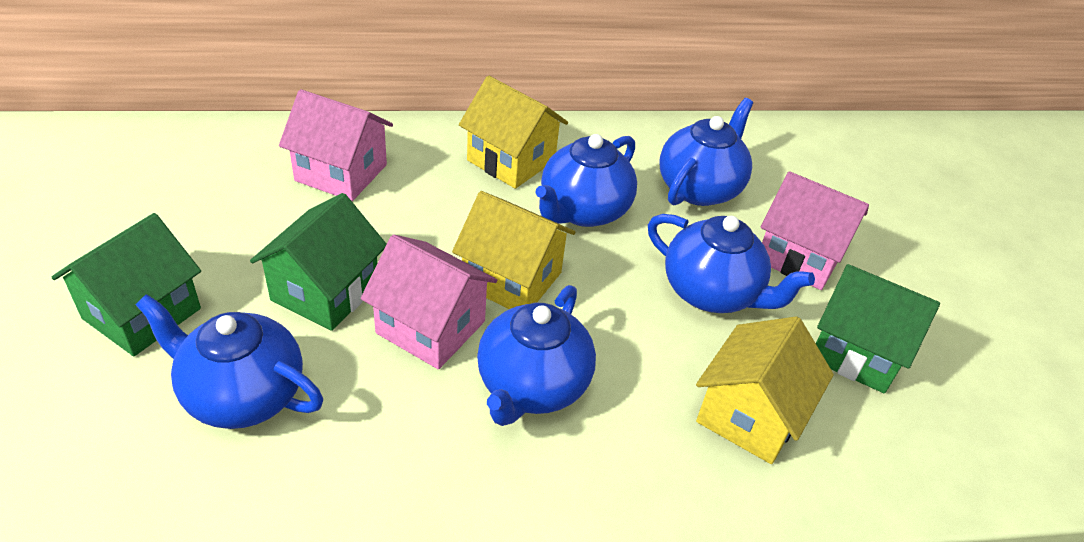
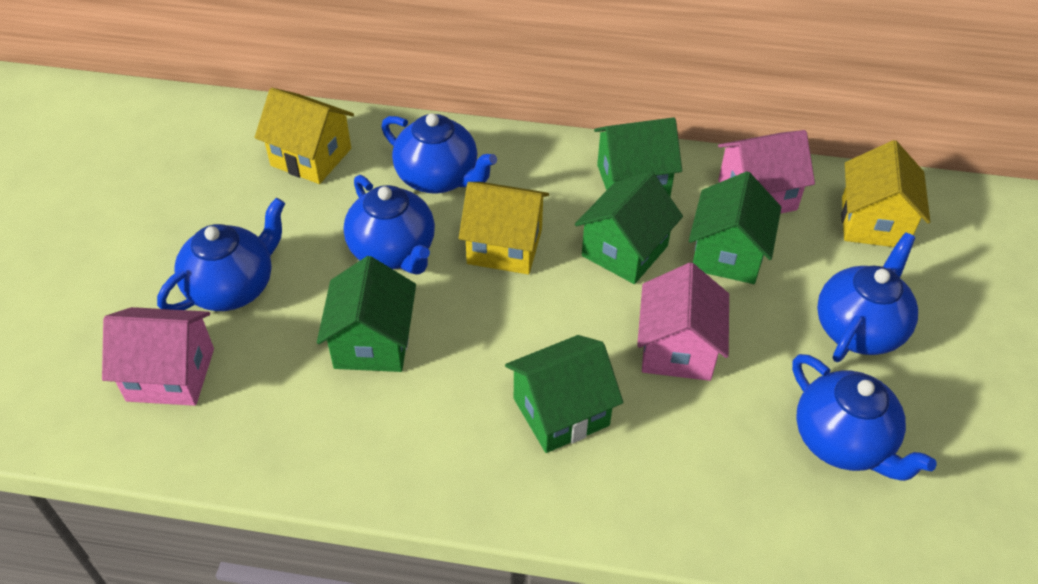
green house: [52,213,201,356] [250,193,387,331] [816,264,940,393] = 3 -> [317,256,416,372] [505,335,623,453] [575,172,683,284] [594,117,682,196] [689,171,781,284] = 5

